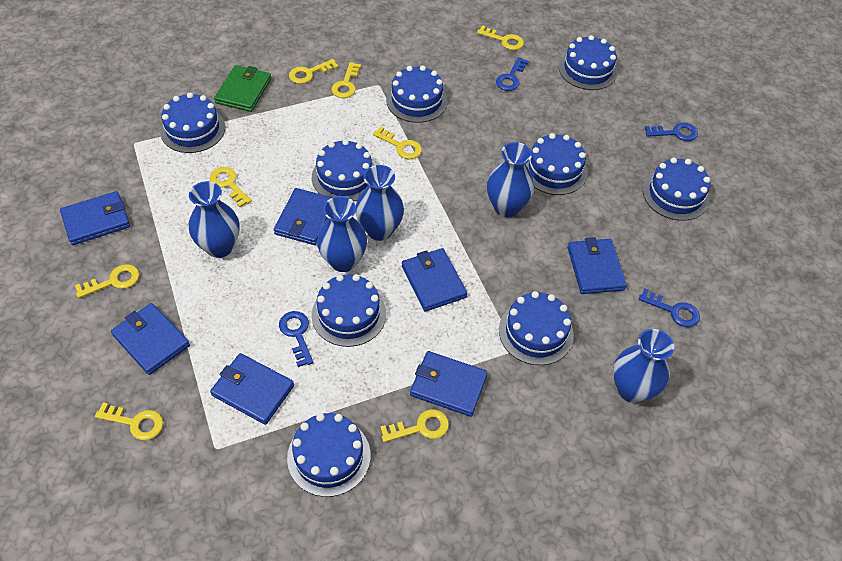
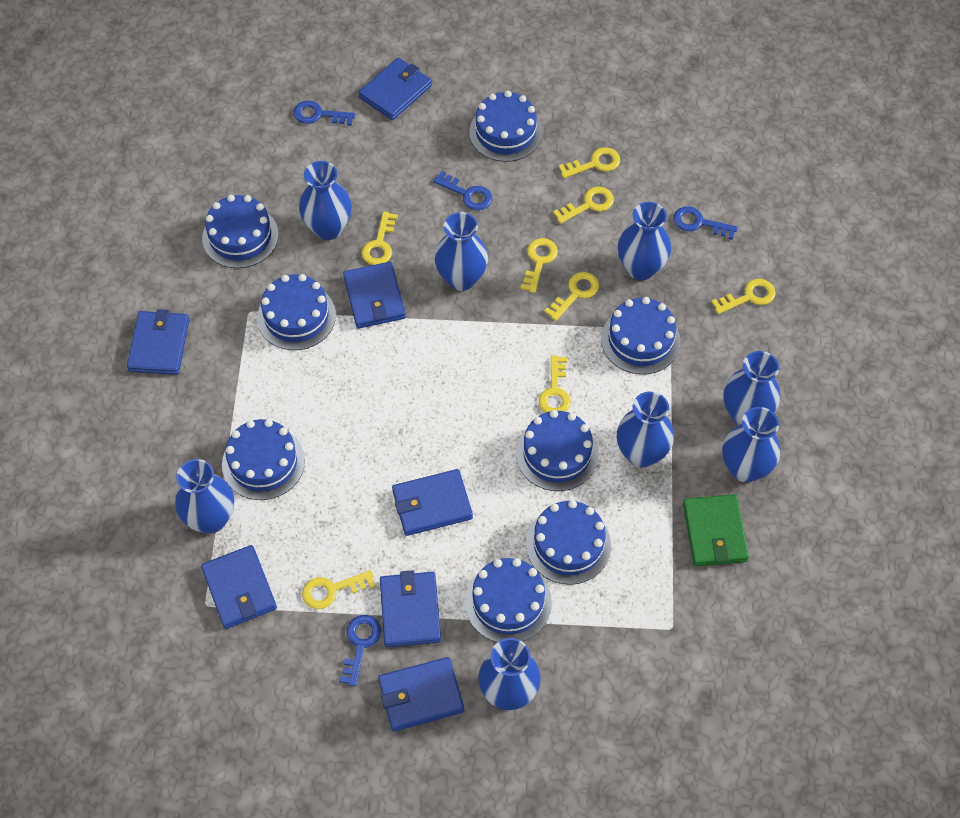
blue cake: [160,93,225,153] [287,413,370,497] [312,139,374,202] [312,274,386,347] [386,66,448,123] [499,291,574,365] [526,133,588,195] [559,35,618,90] [643,158,710,221] = 9 -> [202,195,279,268] [222,419,305,500] [257,274,336,350] [465,558,552,642] [469,91,542,162] [516,410,598,491] [526,500,611,585] [601,297,681,375] = 8
blue vase: [189,181,240,258] [317,196,367,272] [356,165,404,241] [487,142,534,217] [613,329,674,403] = 5 -> [175,459,234,534] [299,161,352,240] [435,212,488,291] [478,638,541,710] [617,392,674,467] [618,202,671,280] [722,407,780,482] [724,351,780,425] = 8

